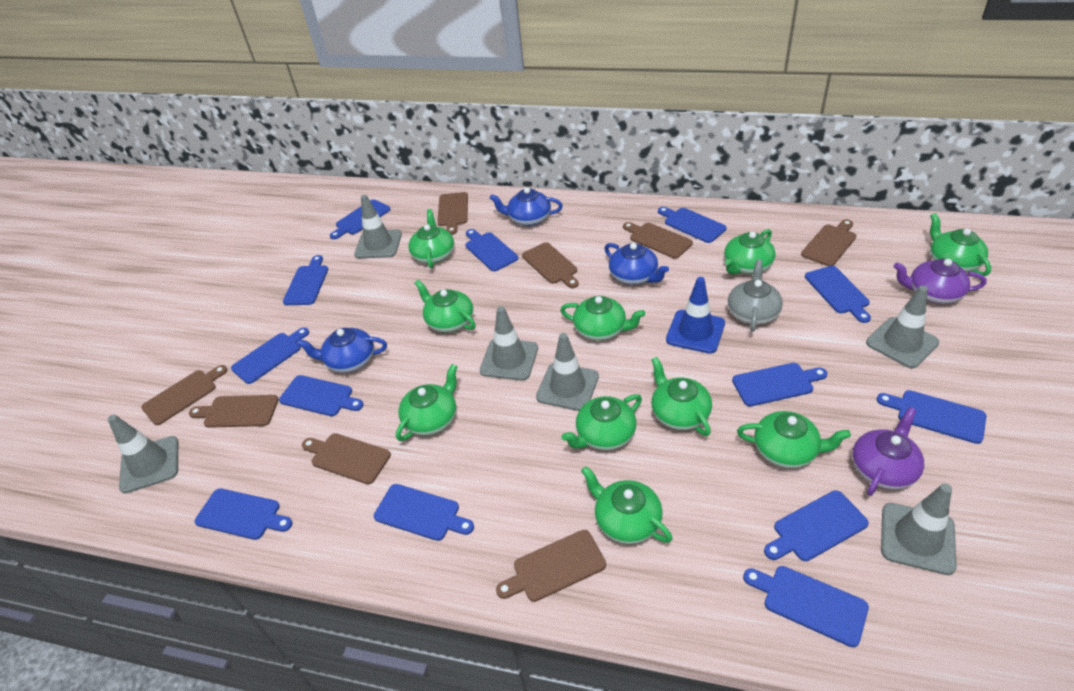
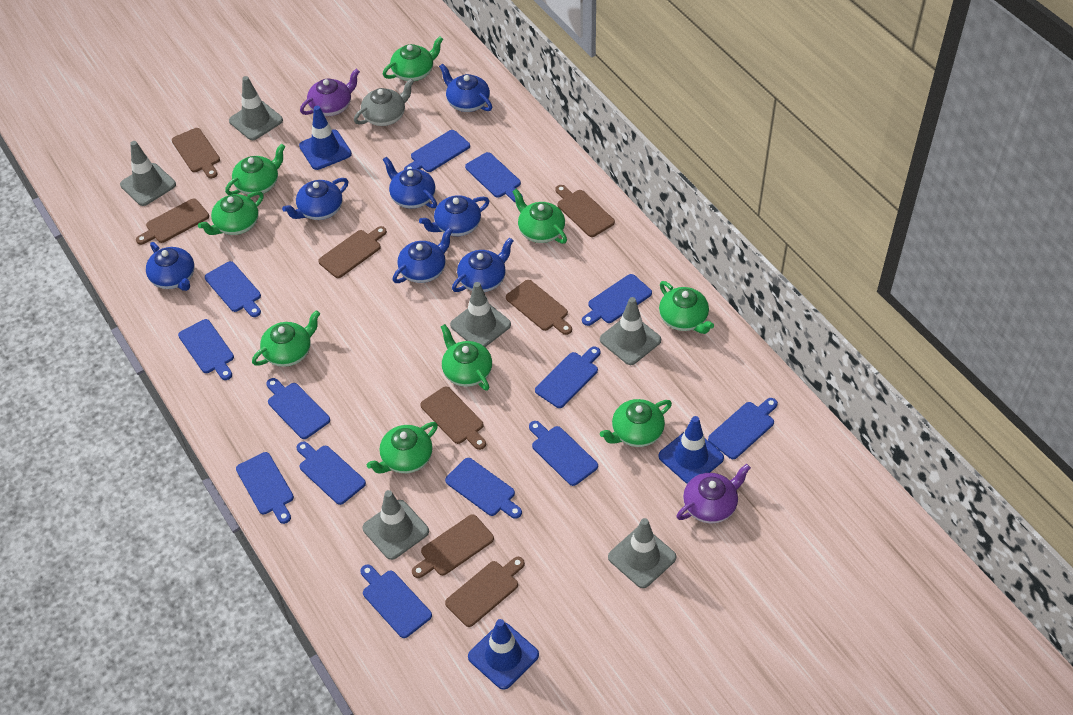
blue teapot: [297,328,387,373] [489,187,563,226] [604,243,669,285] = 3 -> [146,242,195,291] [282,178,349,220] [383,157,437,209] [392,228,453,283] [419,195,490,236] [439,64,492,112] [452,238,514,292] = 7
blue traffic cone: [666,277,725,354] = 1 -> [299,106,352,170] [468,619,539,690] [658,416,724,484] = 3
green teapot: [396,364,458,441] [408,209,454,268] [415,280,476,332] [560,296,645,341] [562,394,642,450] [581,466,672,544] [651,357,712,436] [724,229,775,275] [737,411,851,468] [930,213,991,276] = 10 -> [198,191,264,235] [225,144,285,195] [252,310,320,367] [367,422,438,473] [383,36,443,81] [441,324,492,391] [512,189,567,244] [600,399,672,447] [659,281,714,334] = 9

